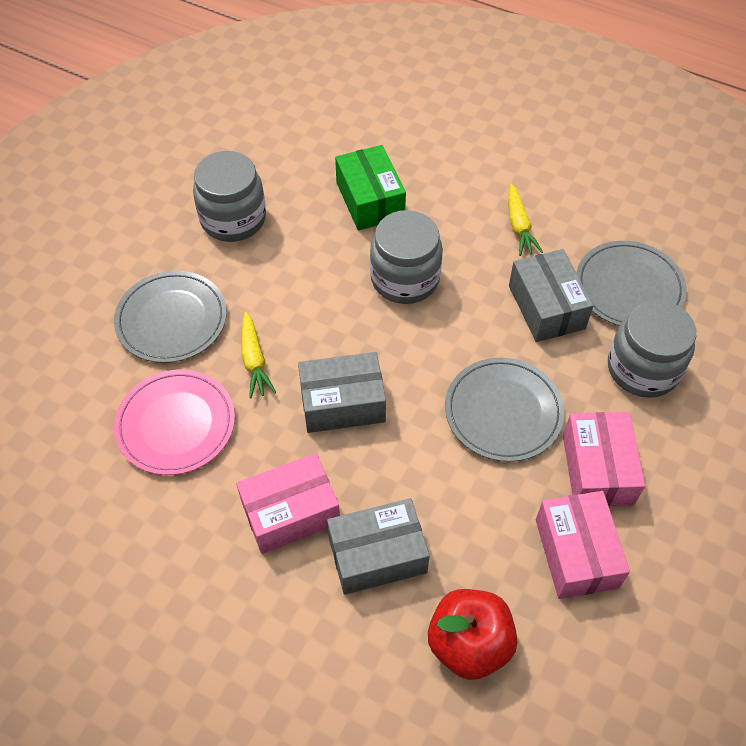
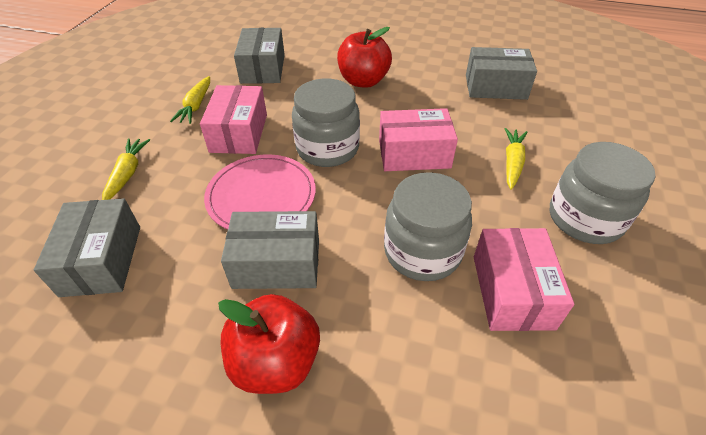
green box: [335,145,406,230] = 1 -> none = 0
grey box: [298,352,386,433] [327,498,430,595] [509,249,594,342] = 3 -> [34,198,140,297] [221,211,319,289] [234,28,285,84] [466,47,537,100] = 4
grey plate: [114,271,227,363] [445,358,564,462] [576,241,687,326] = 3 -> none = 0
red apple: [428,589,517,680] = 1 -> [218,294,320,394] [337,27,392,88] = 2
yellow carrot: [241,312,276,399] [508,183,543,256] = 2 -> [102,139,150,200] [170,76,210,124] [505,128,527,190] = 3

